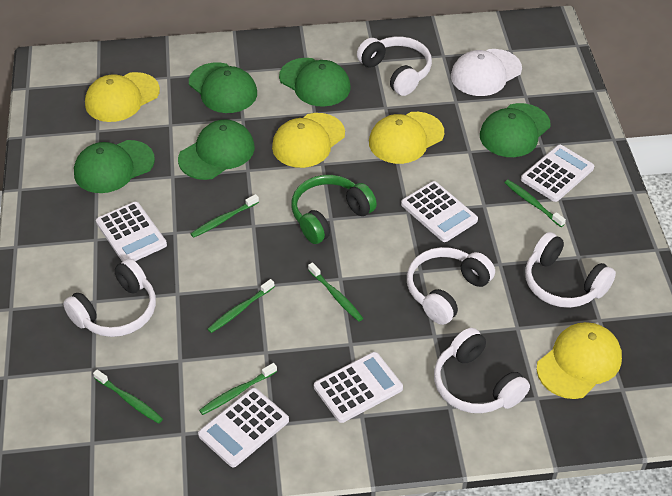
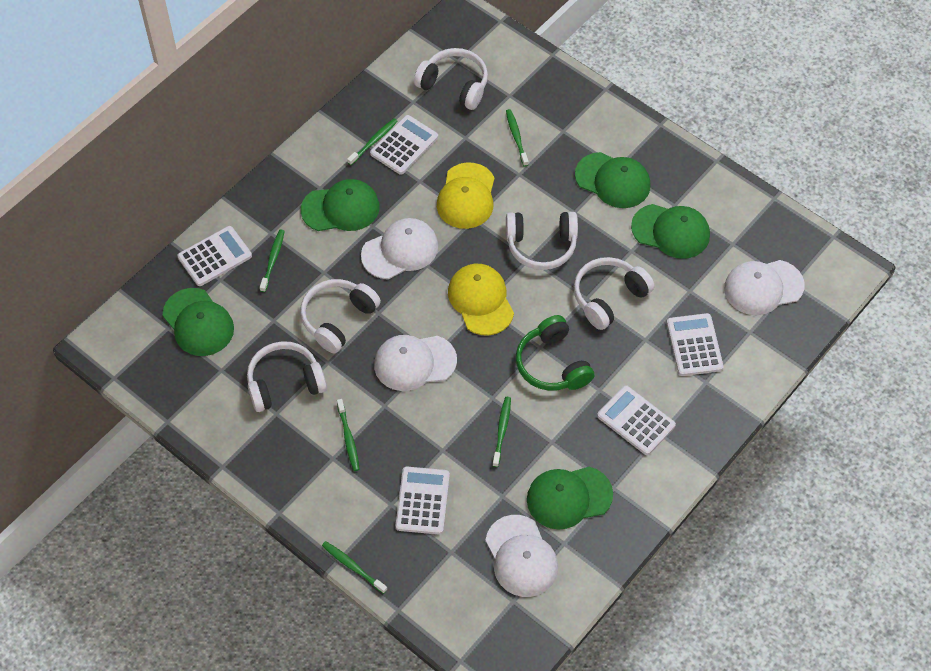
white cap: [451,49,522,96] = 1 -> [361,218,438,279] [374,335,457,391] [485,515,558,597] [724,260,805,315] = 4
yellow cap: [85,72,160,122] [272,113,345,168] [369,112,444,164] [537,322,622,399] = 4 -> [437,163,495,229] [448,264,514,335] = 2

